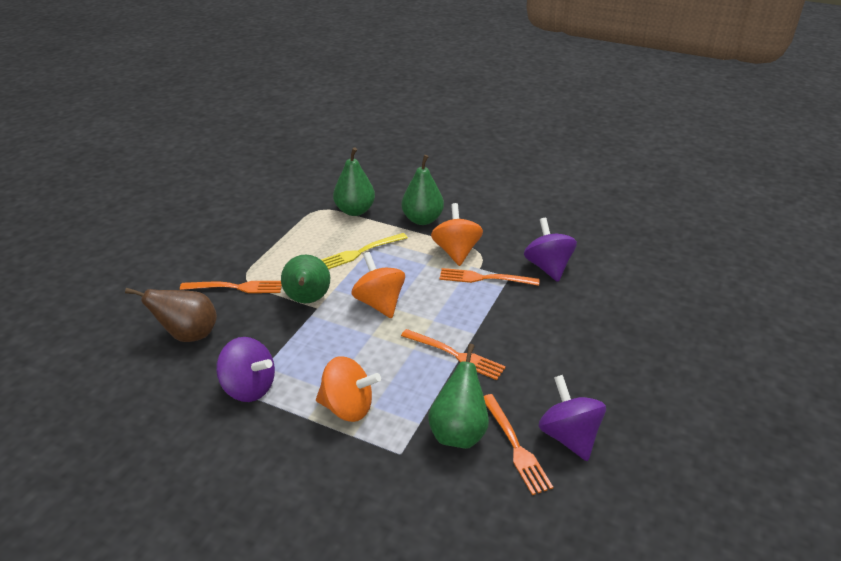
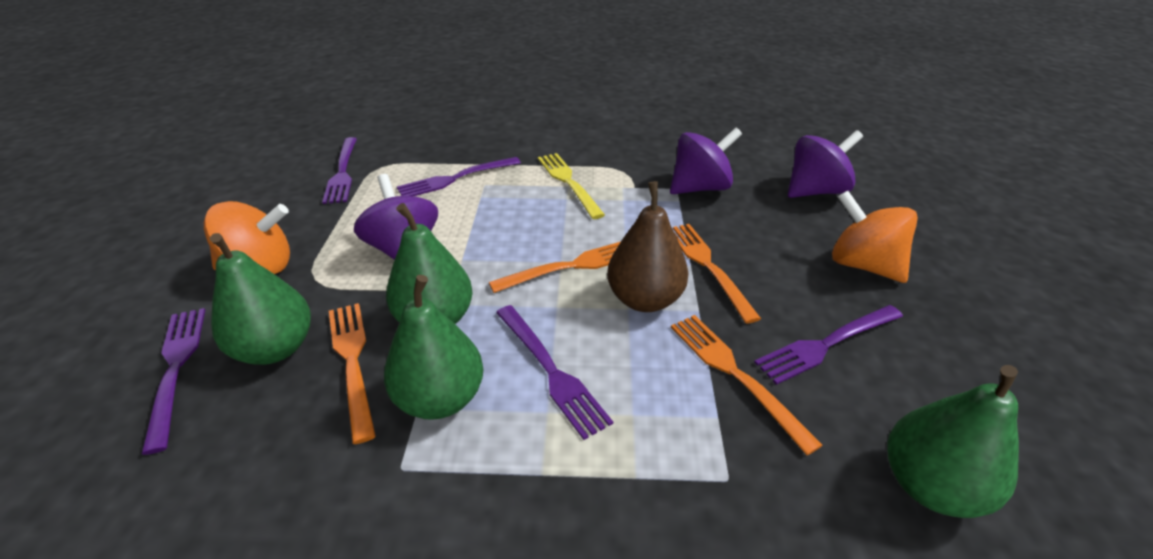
orange spinning top: [316,356,381,422] [351,252,405,318] [431,203,483,266] = 3 -> [204,201,290,274] [832,191,918,283] = 2
purple fork: none = 0 -> [142,308,205,455] [322,137,357,204] [397,157,521,196] [496,305,613,440] [754,305,903,385] = 5

